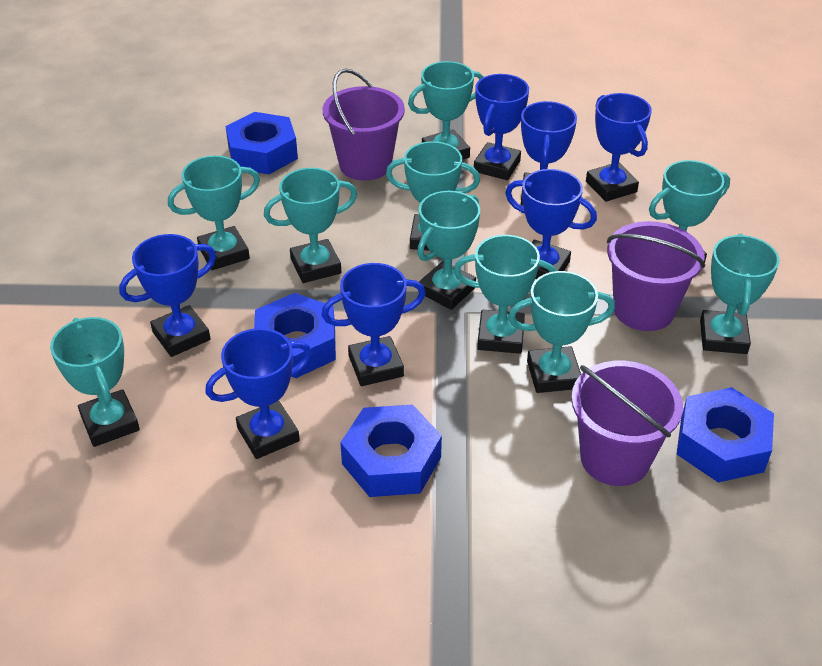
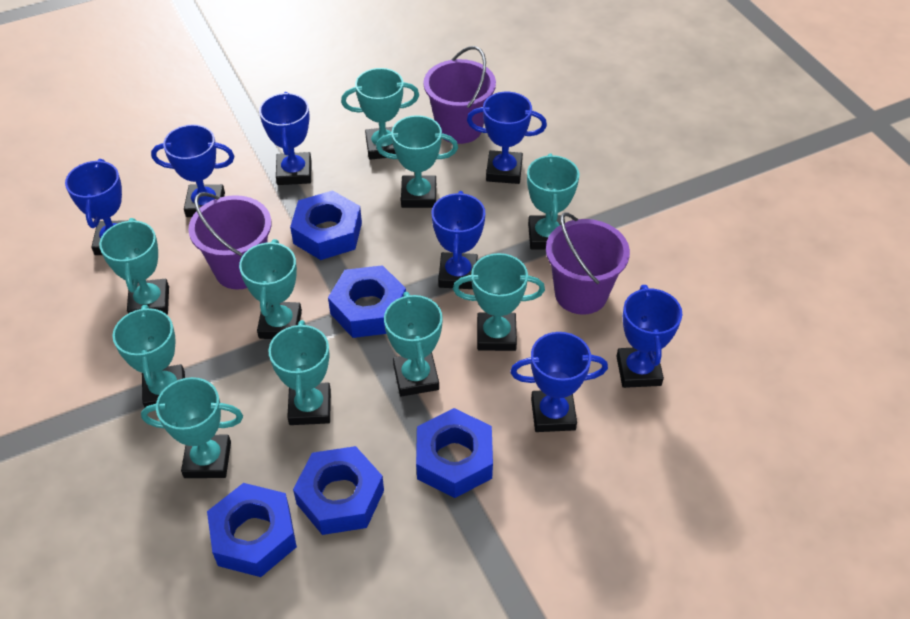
blue nut: [225,112,298,174] [254,293,336,378] [340,404,442,497] [677,387,774,482] = 4 -> [207,483,297,577] [290,190,362,260] [293,446,384,535] [328,265,406,338] [416,408,493,498] = 5

